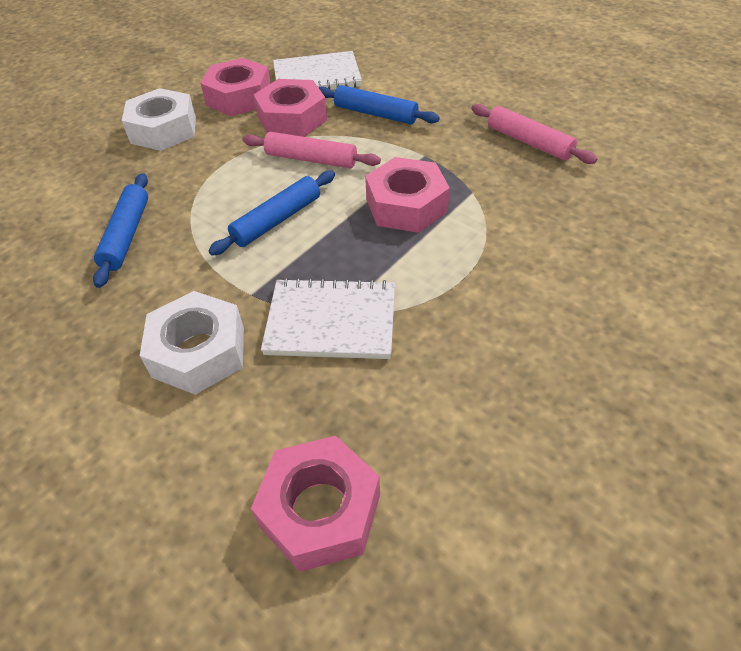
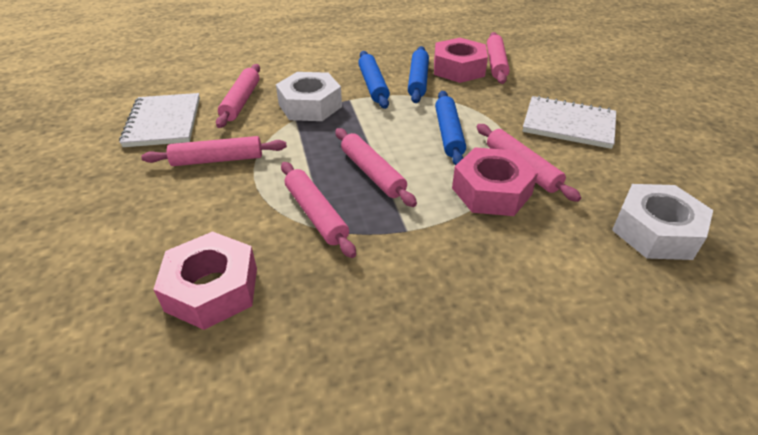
pink nut: [200,58,271,116] [251,436,380,572] [254,79,327,137] [365,157,450,233] = 4 -> [153,231,257,330] [434,38,488,83] [452,147,538,216] = 3
pink rolling pin: [243,132,381,168] [472,104,597,164] = 2 -> [141,136,287,166] [216,64,260,128] [281,162,356,258] [335,128,417,207] [477,124,581,202] [487,32,510,84] = 6

